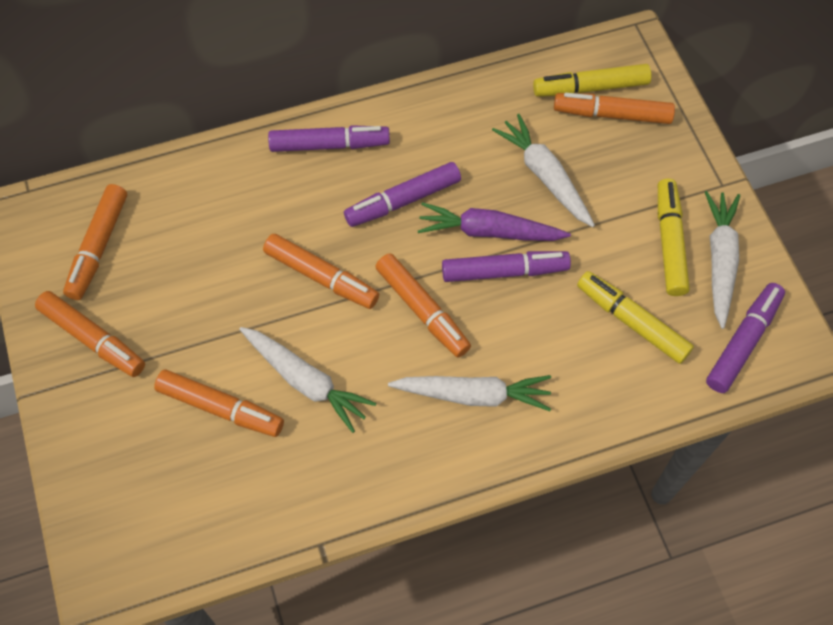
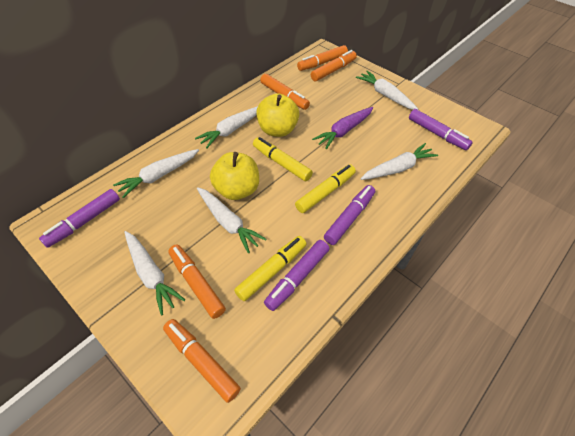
orange marker: [35,291,145,377] [63,184,127,300] [154,369,284,437] [263,234,379,309] [375,253,471,358] [554,93,675,124] = 6 -> [163,319,241,403] [168,245,226,319] [260,74,310,110] [297,45,348,71] [311,50,357,81] = 5
white carrot: [239,327,376,433] [388,375,551,411] [492,114,595,227] [705,191,740,329] = 4 -> [113,149,199,198] [124,231,185,315] [195,106,258,148] [197,187,267,253] [356,71,418,110] [360,143,438,180] = 6
yellow apple: none = 0 -> [210,152,259,200] [256,93,299,137] = 2

